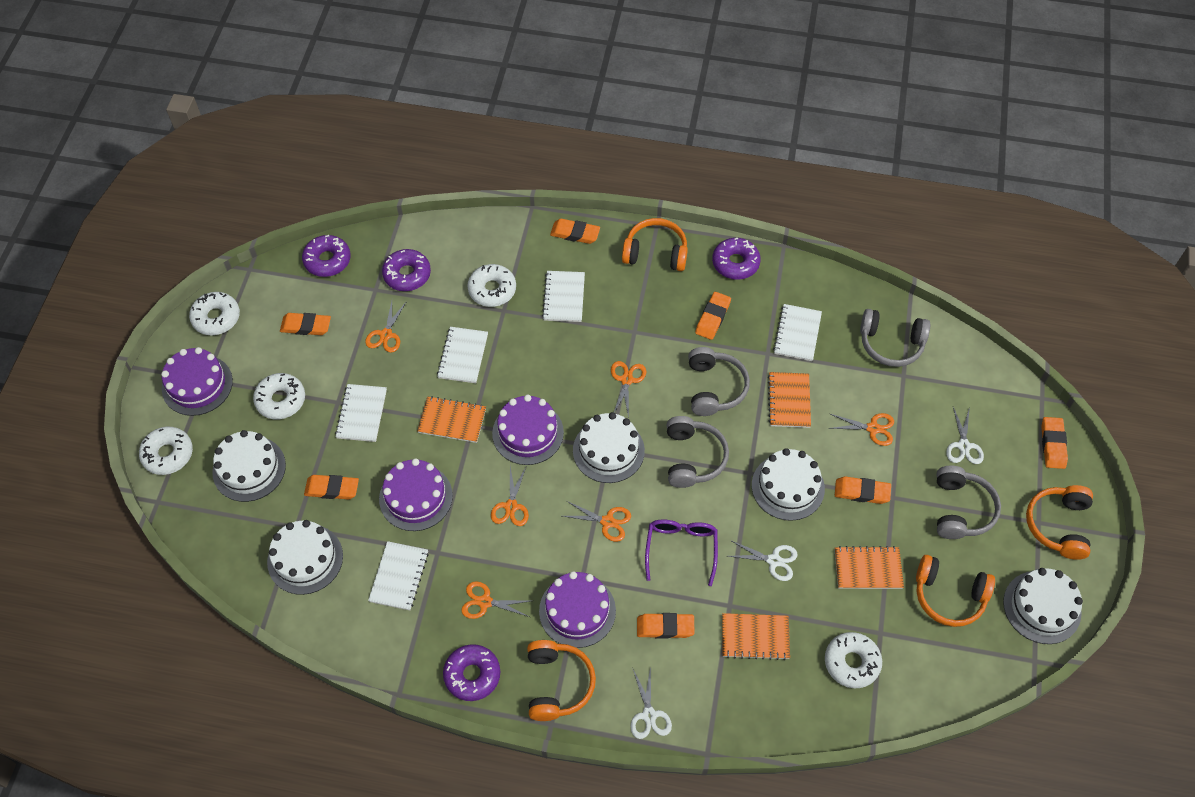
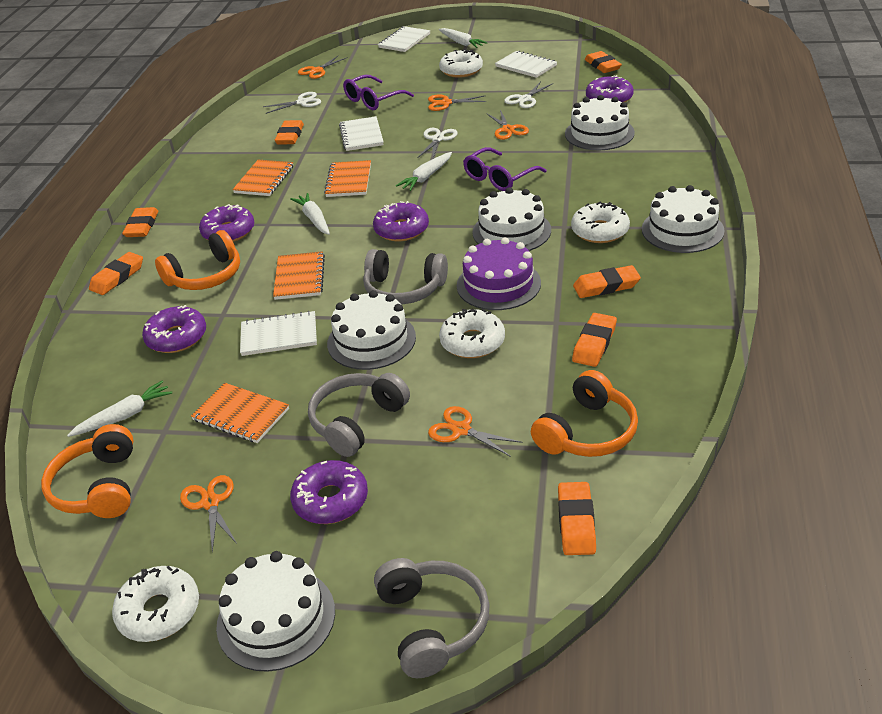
grey headphones: [667,416,729,488] [688,347,750,416] [860,309,930,367] [936,466,1001,539] = 4 -> [308,373,410,457] [363,249,448,304] [374,558,490,678] = 3
orange headphones: [527,640,596,721] [622,218,688,271] [916,555,995,627] [1026,485,1093,560] = 4 -> [41,424,133,518] [155,230,240,290] [531,370,638,457] = 3
orange scissors: [365,301,407,352] [461,581,531,619] [491,467,529,526] [563,501,631,542] [611,361,646,418] [828,413,894,446] = 6 -> [180,475,237,552] [298,55,348,79] [428,95,486,111] [428,406,522,457] [486,110,529,140] = 5
purple cake: [161,347,233,416] [379,458,453,531] [492,395,564,465] [539,571,616,648] = 4 -> [457,237,541,310] = 1
purple donut: [302,235,351,277] [382,249,431,291] [443,644,500,701] [712,237,761,280] = 4 -> [142,305,206,353] [199,204,254,242] [290,460,368,524] [373,201,429,241] [586,75,634,102] = 5
purple glasses: [645,519,718,586] = 1 -> [343,75,414,110] [463,147,547,191] = 2
white carrot: none = 0 -> [67,381,172,437] [290,193,330,235] [396,152,452,191] [439,28,488,48] = 4
white donut: [139,427,193,475] [189,292,240,335] [253,373,305,419] [468,264,516,307] [825,632,882,688] = 5 -> [112,566,199,642] [439,49,483,78] [439,309,505,358] [571,202,630,243] = 4
white notebook: [335,384,387,442] [368,541,429,610] [437,327,488,383] [542,271,585,322] [773,304,822,361] = 5 -> [240,311,317,356] [339,116,384,151] [378,26,430,52] [495,51,557,78] = 4

